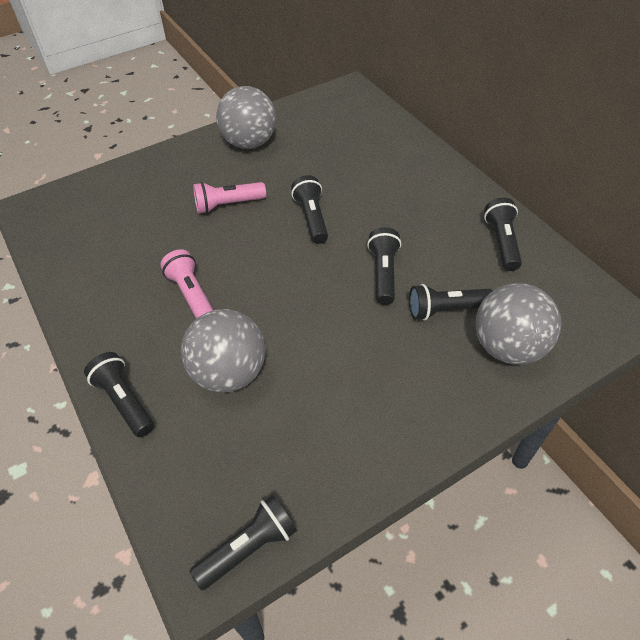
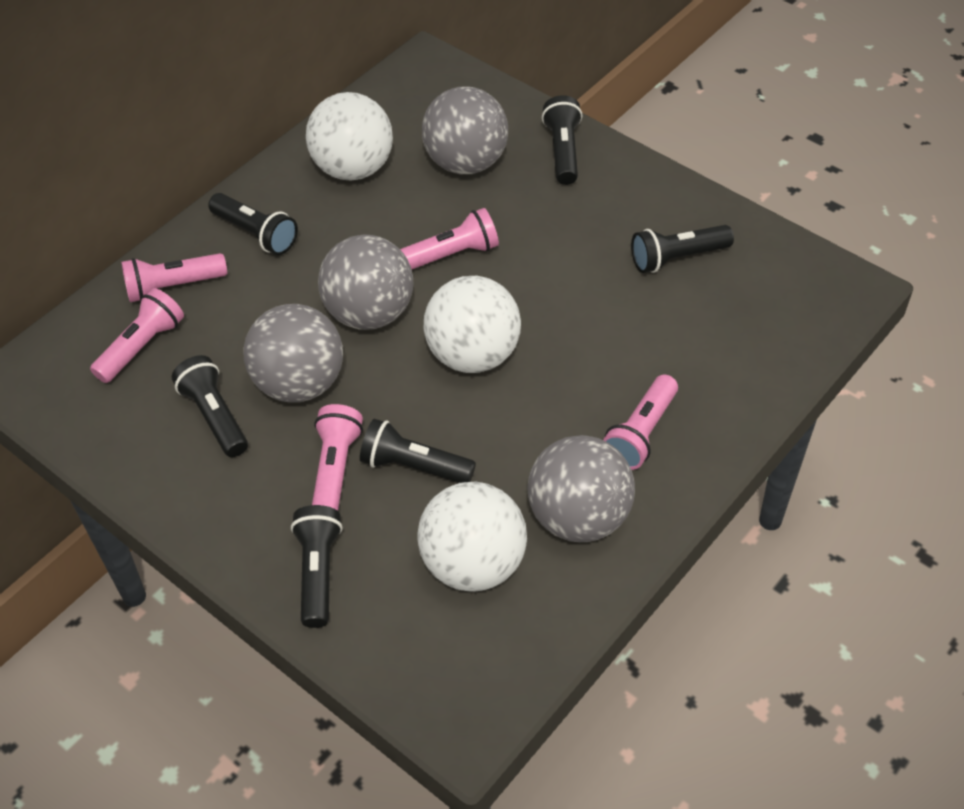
grey ball: [181,309,265,393] [216,86,276,149] [475,283,561,365] = 3 -> [243,304,343,403] [318,234,413,330] [422,86,508,174] [527,435,635,542] = 4
pink flashlight: [160,249,213,319] [193,182,266,214] = 2 -> [90,288,184,383] [121,253,227,302] [312,404,363,511] [400,208,499,269] [603,374,678,470] = 5
white ball: none = 0 -> [306,92,393,180] [417,481,527,592] [424,276,521,373] = 3

